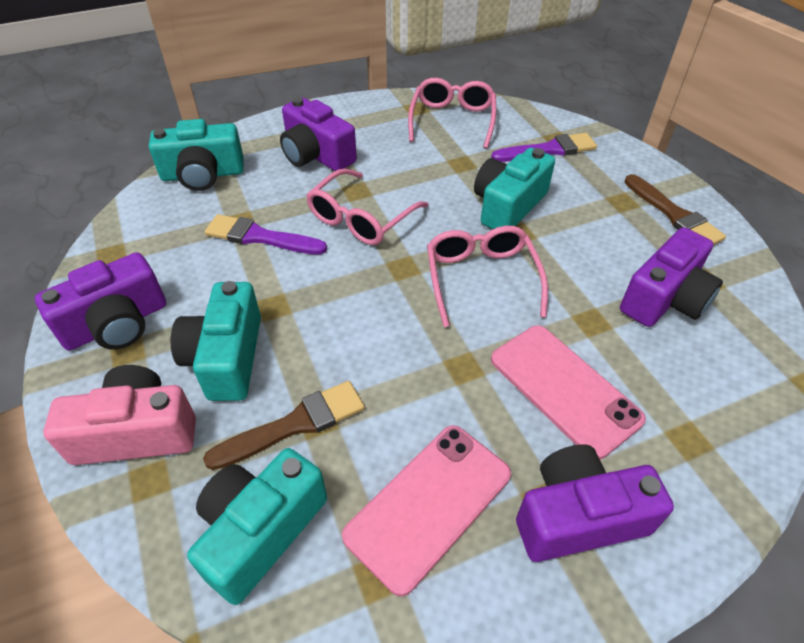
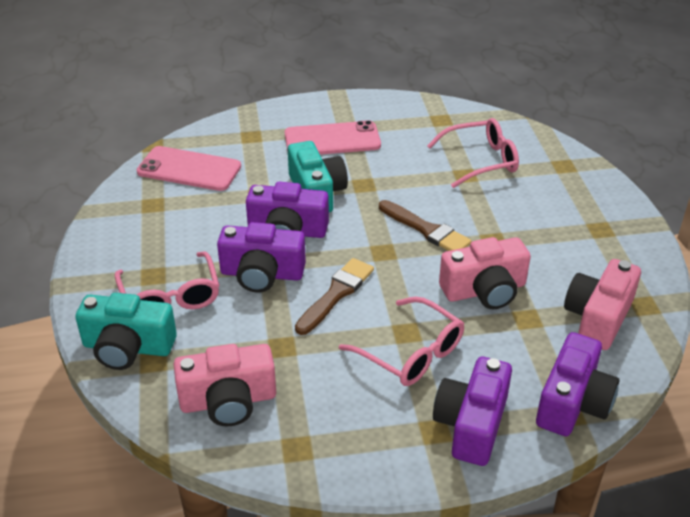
pink camera: [43,365,196,465] = 1 -> [174,344,276,426] [439,237,531,309] [564,259,641,350] = 3
purple brush: [205,214,327,255] [491,133,597,162] = 2 -> none = 0
turquoise camera: [149,119,244,191] [171,281,261,401] [187,448,327,605] [474,148,555,229] = 4 -> [75,293,177,370] [288,141,348,212] = 2

